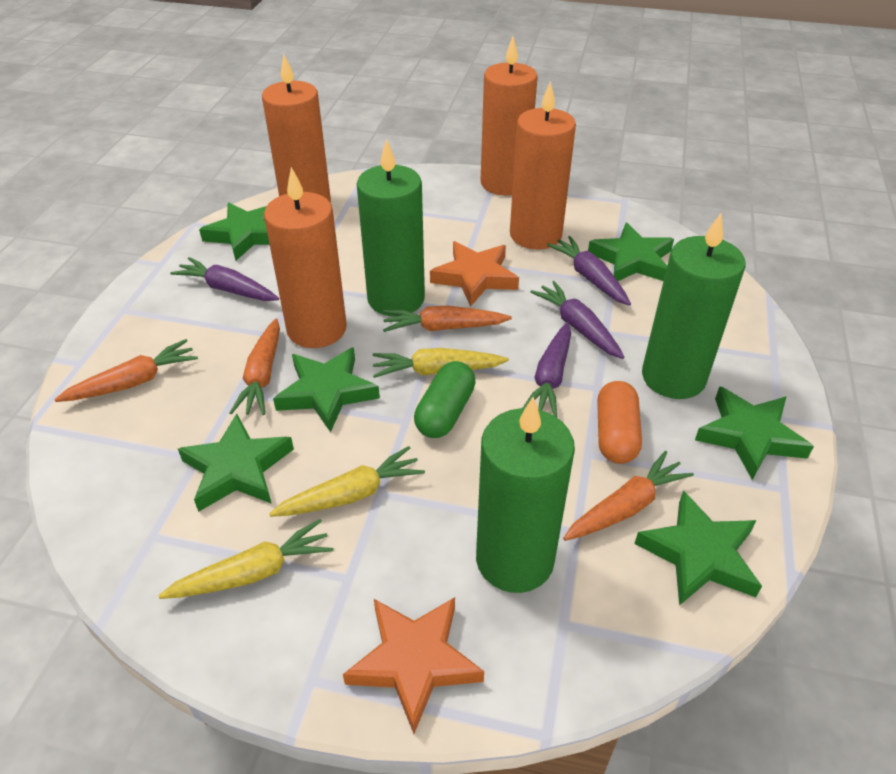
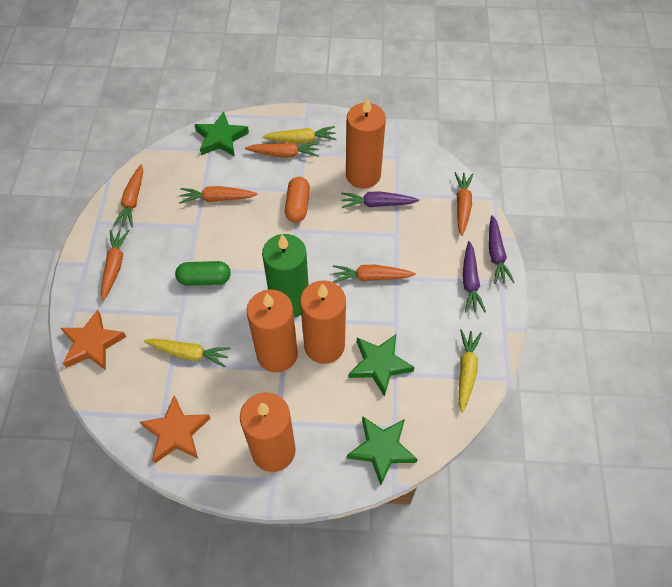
green candle: [357,139,425,316] [476,397,575,593] [642,213,746,399] = 3 -> [262,234,309,318] = 1
green star: [178,414,294,512] [199,202,270,260] [273,347,380,433] [588,222,674,281] [634,491,762,606] [695,386,814,480] = 6 -> [194,111,249,157] [347,416,418,485] [349,334,415,397] = 3
orange carrot: [54,339,198,402] [229,318,280,415] [383,306,512,332] [563,451,694,541] = 4 -> [101,230,129,300] [113,164,143,227] [179,186,258,204] [245,142,320,157] [333,265,416,283] [455,172,474,236] = 6
purple carrot: [170,257,279,301] [523,322,571,417] [530,281,625,359] [547,236,631,306] = 4 -> [341,191,419,208] [462,241,486,312] [488,215,515,284] = 3

